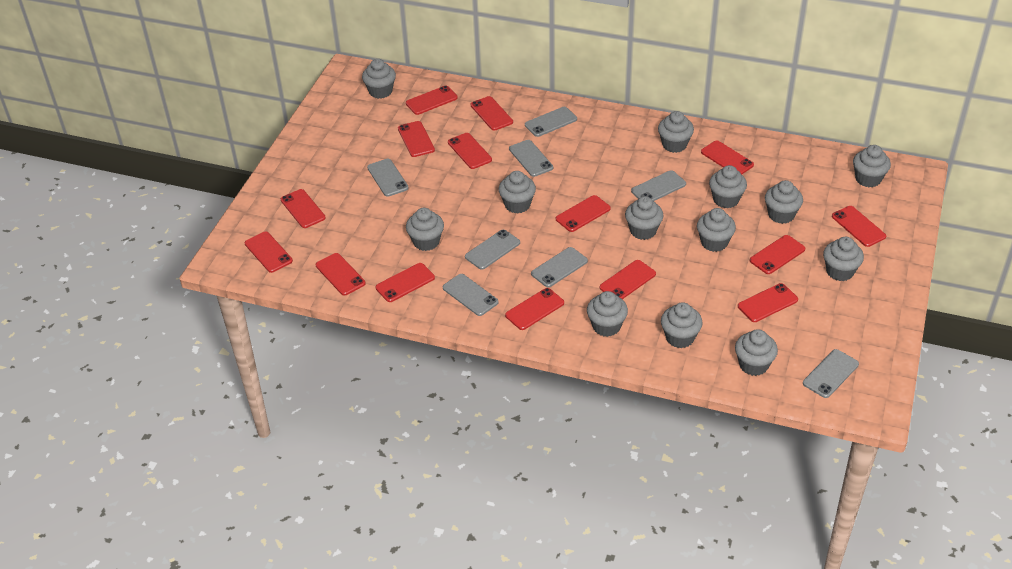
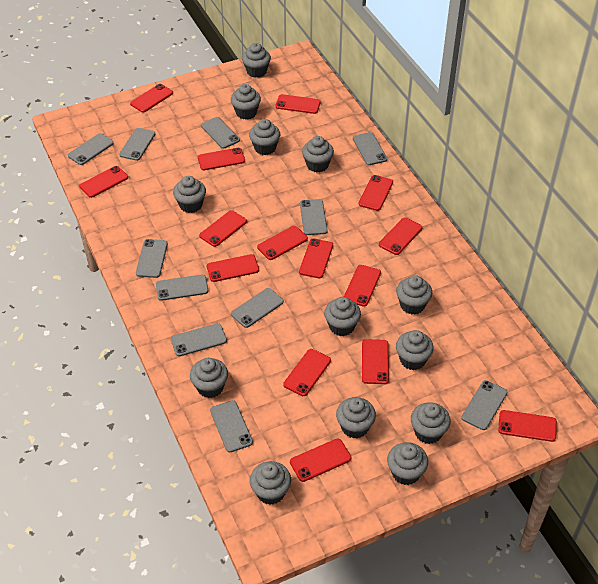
grey phone: [367,158,409,197] [443,274,499,316] [465,230,520,270] [509,140,553,177] [525,107,577,137] [531,247,588,287] [631,170,686,201] [803,349,859,398] = 8 -> [68,133,114,165] [119,128,155,161] [136,239,168,278] [156,274,208,301] [171,323,227,356] [201,117,240,149] [210,400,253,452] [231,288,284,328] [300,199,328,235] [353,132,387,165] [461,380,507,430] = 11

